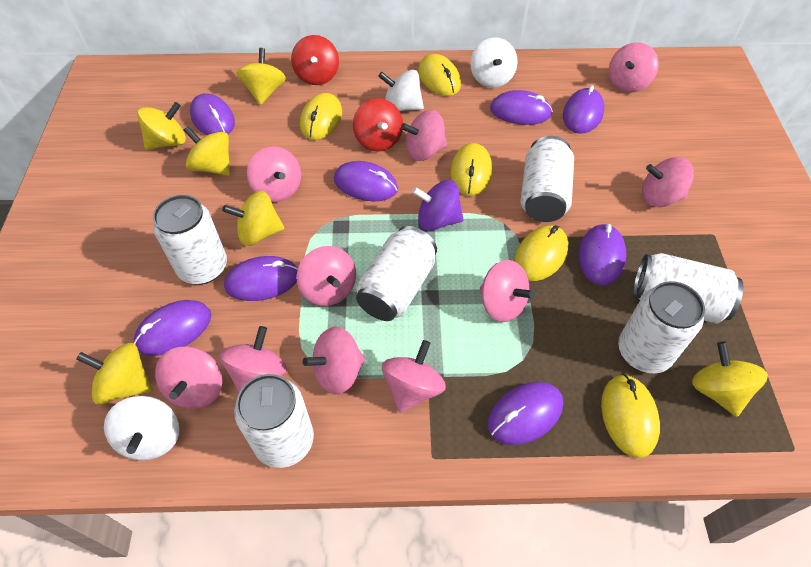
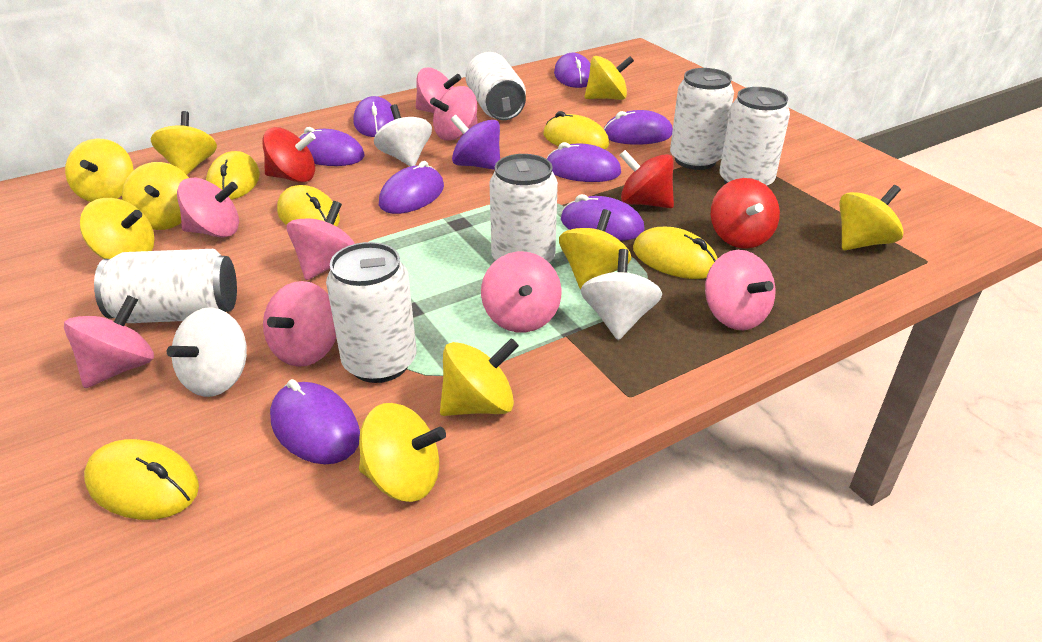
pink spinning top: [155,346,222,409] [220,326,287,392] [247,146,301,202] [296,246,356,306] [303,327,365,394] [382,340,446,413] [401,110,447,161] [480,260,535,322] [609,42,659,93] [642,157,694,207] = 10 -> [64,295,154,388] [177,177,239,238] [263,281,336,367] [287,201,355,280] [416,67,461,113] [430,86,478,141] [481,251,561,333] [705,250,775,330] = 8
red spinning top: [291,35,339,85] [353,98,403,152] = 2 -> [262,127,316,183] [620,150,674,208] [711,178,780,249] = 3
yellow spinning top: [77,343,152,405] [137,102,186,150] [184,126,230,176] [222,191,285,246] [236,48,286,105] [692,341,768,417] = 6 -> [65,138,133,202] [80,198,154,259] [122,162,189,230] [151,111,217,175] [359,403,446,502] [440,338,519,416] [559,209,631,290] [585,56,634,100] [839,185,904,250] = 9

